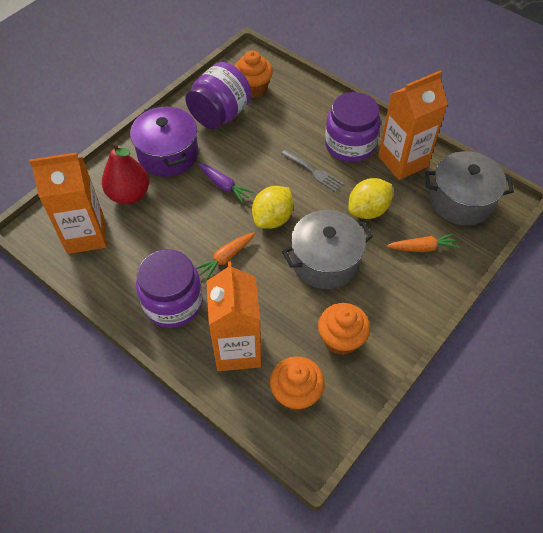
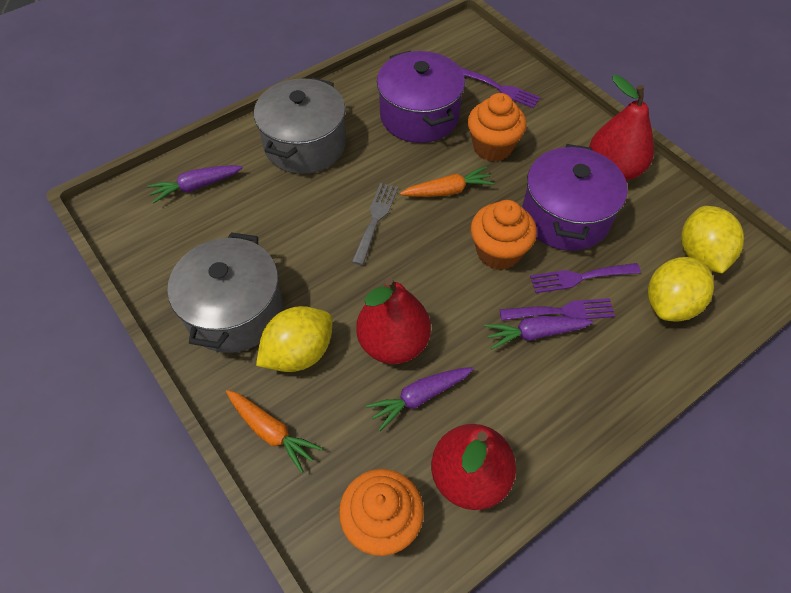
orange carton: [29,153,107,254] [206,261,262,371] [378,70,448,180] = 3 -> none = 0
purple carrot: [198,163,254,203] = 1 -> [147,165,243,204] [366,367,473,431] [484,316,593,350] = 3
purple fork: none = 0 -> [460,67,541,108] [500,298,615,321] [530,263,641,293] = 3
purple jar: [136,249,203,328] [185,62,252,129] [325,92,381,162] = 3 -> none = 0
purple pot: [130,105,198,177] = 1 -> [377,50,465,143] [522,144,628,251] = 2
red pear: [102,142,149,204] = 1 -> [356,277,431,364] [431,424,516,510] [589,75,654,181] = 3
yellow lemon: [252,186,294,229] [348,178,393,219] = 2 -> [256,306,333,372] [648,257,714,321] [681,206,744,274] = 3

